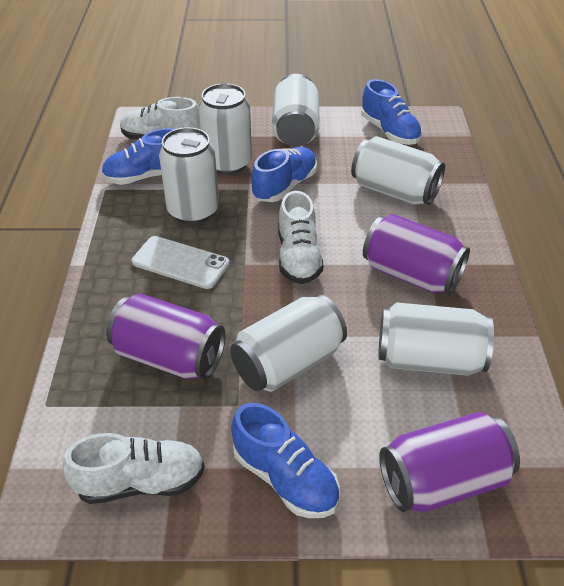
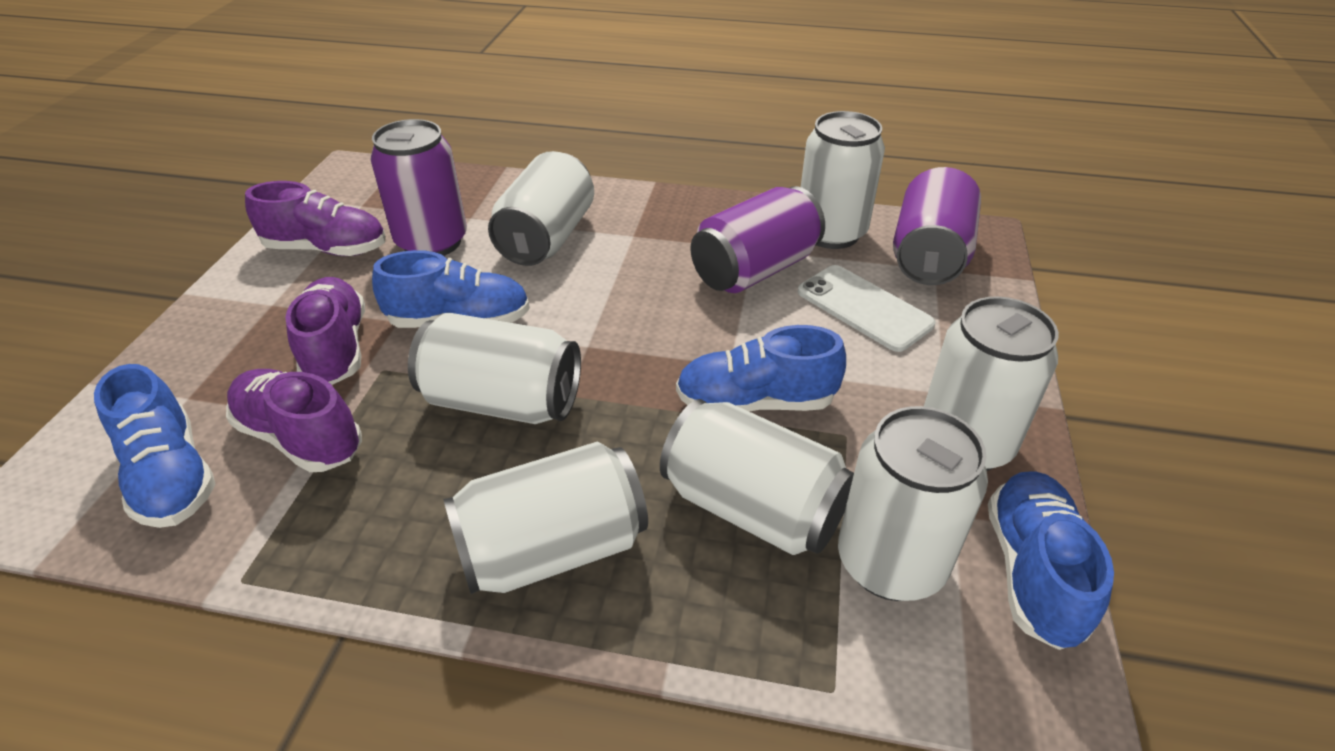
purple shoe: none = 0 -> [226,369,362,472] [245,181,386,256] [285,277,365,385] = 3
white can: [159,127,219,225] [199,83,252,175] [230,294,347,392] [272,74,320,146] [351,136,445,205] [378,302,494,376] = 6 -> [408,313,581,424] [443,441,648,594] [488,151,594,266] [660,399,854,555] [801,111,885,249] [838,406,988,601] [924,296,1059,471] = 7
white shoe: [63,433,205,504] [120,97,201,140] [278,191,323,284] = 3 -> none = 0

